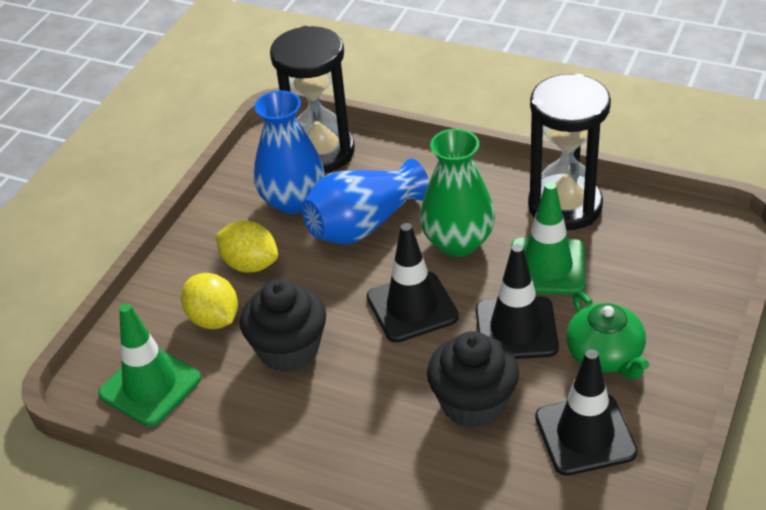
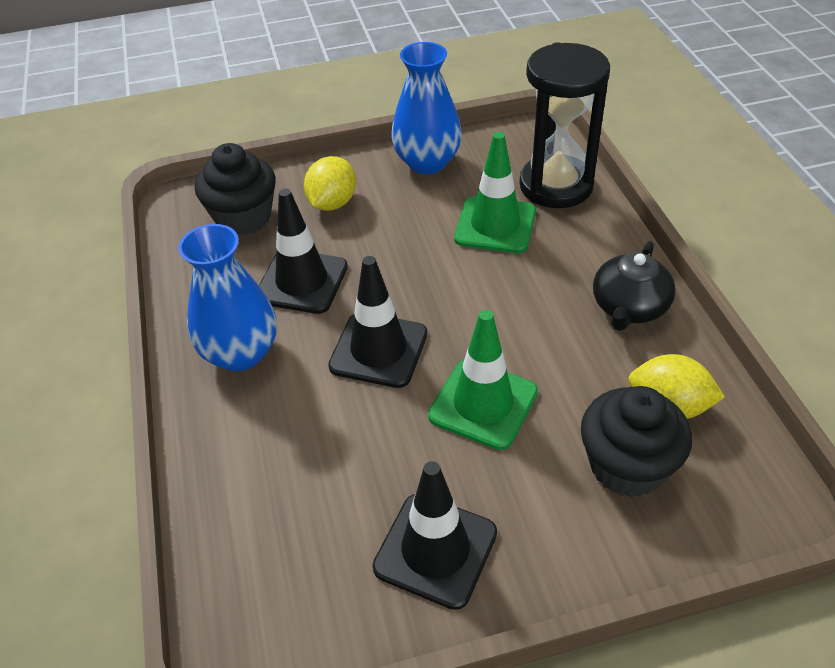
black hourglass: [270,26,355,173] [528,74,611,230] = 2 -> [519,42,610,208] = 1
black teapot: none = 0 -> [593,241,676,331] = 1
green teapot: [566,291,649,379] = 1 -> none = 0
green vase: [420,129,495,257] = 1 -> none = 0

